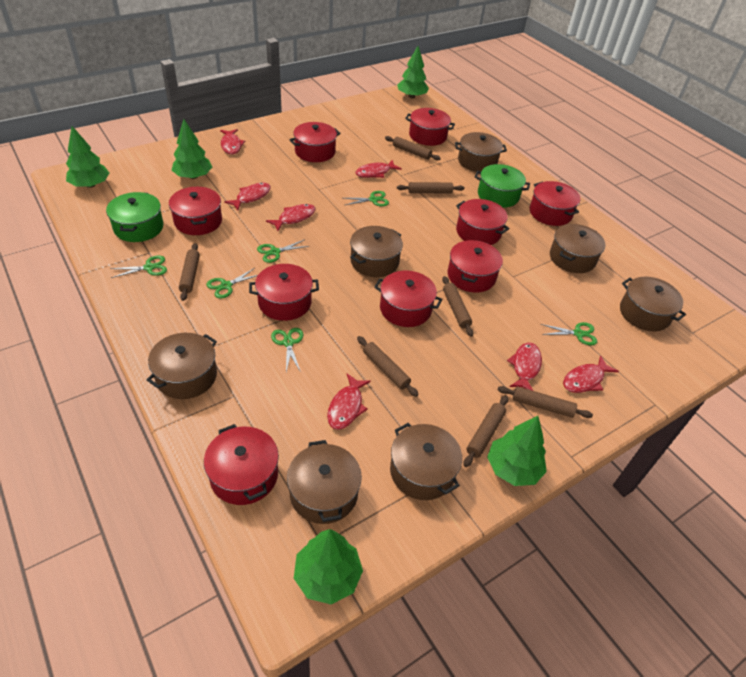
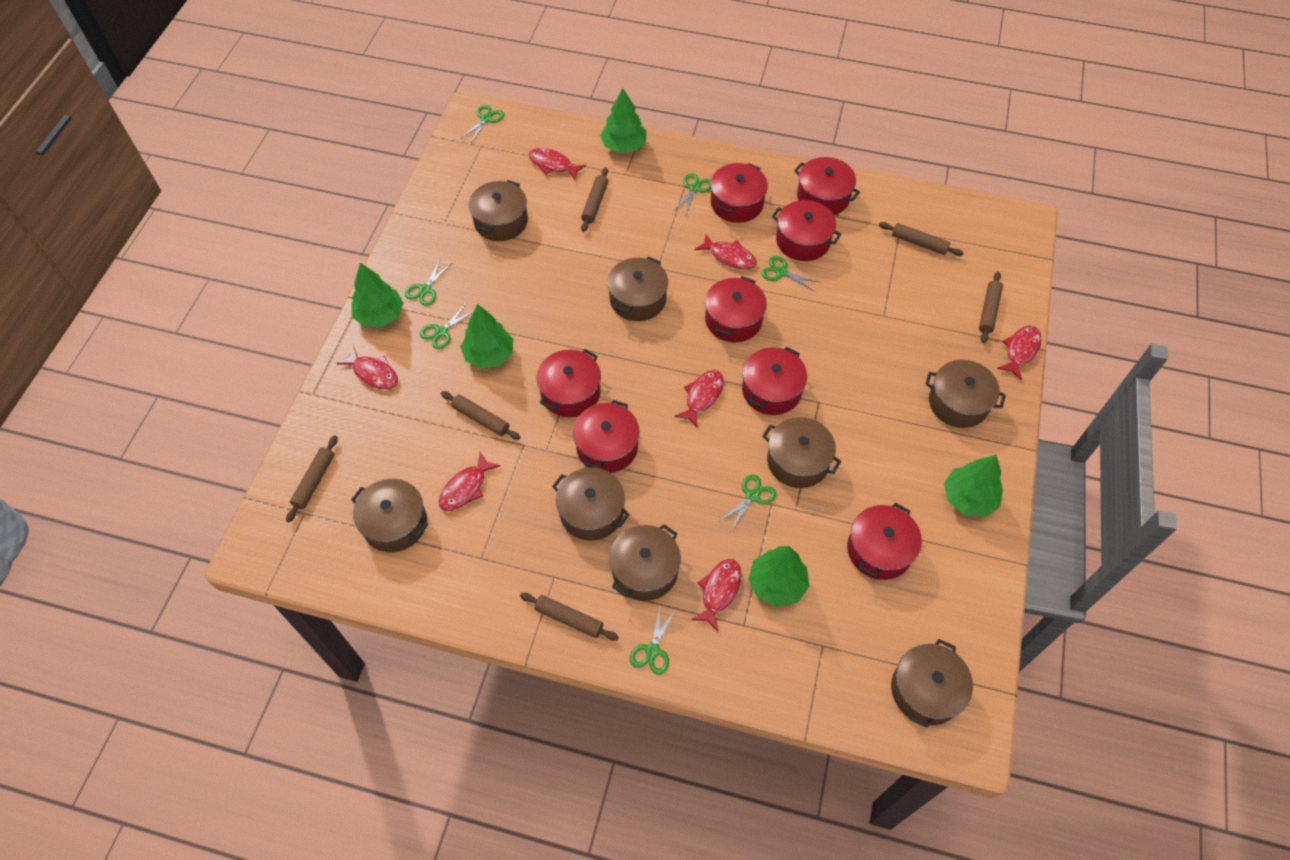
brown pot: [146,333,217,399] [287,440,362,524] [350,226,403,277] [390,423,462,500] [455,132,507,172] [550,224,605,273] [620,277,686,331] = 7 -> [351,479,428,552] [469,180,528,241] [552,467,630,541] [607,256,668,321] [609,524,681,601] [762,417,841,488] [891,639,973,728] [925,360,1006,428] = 8
brown rolling pin: [179,243,200,301] [357,336,419,397] [385,136,441,160] [397,182,465,193] [442,276,473,337] [464,395,508,467] [497,386,593,418] = 7 -> [286,435,338,523] [441,391,520,440] [520,593,619,641] [581,167,608,232] [879,222,964,256] [979,272,1003,343] = 6
green pot: [106,192,163,242] [475,164,530,208] = 2 -> none = 0
green scissors: [110,255,167,278] [206,268,258,298] [257,239,309,263] [271,328,303,372] [344,191,389,207] [541,322,597,346] = 6 -> [405,259,452,306] [420,304,474,349] [461,105,504,144] [630,606,676,675] [673,174,711,217] [718,475,776,531] [761,256,821,292] = 7
red pot: [169,187,222,235] [204,424,279,505] [249,264,319,321] [289,122,341,162] [374,271,442,327] [405,108,455,146] [448,240,503,293] [456,199,510,245] [530,181,580,226] = 9 -> [537,349,601,417] [573,400,640,473] [705,276,767,343] [711,163,768,223] [742,347,807,415] [772,200,841,261] [794,157,860,215] [847,503,922,580] = 8

